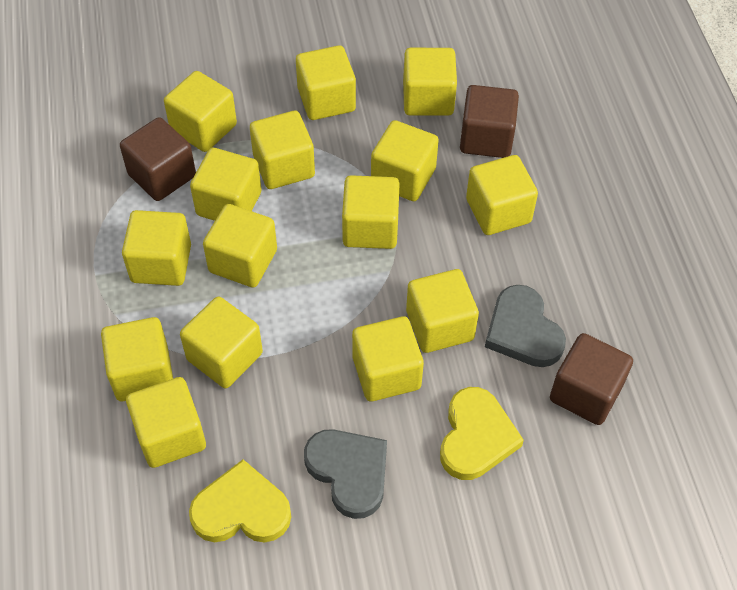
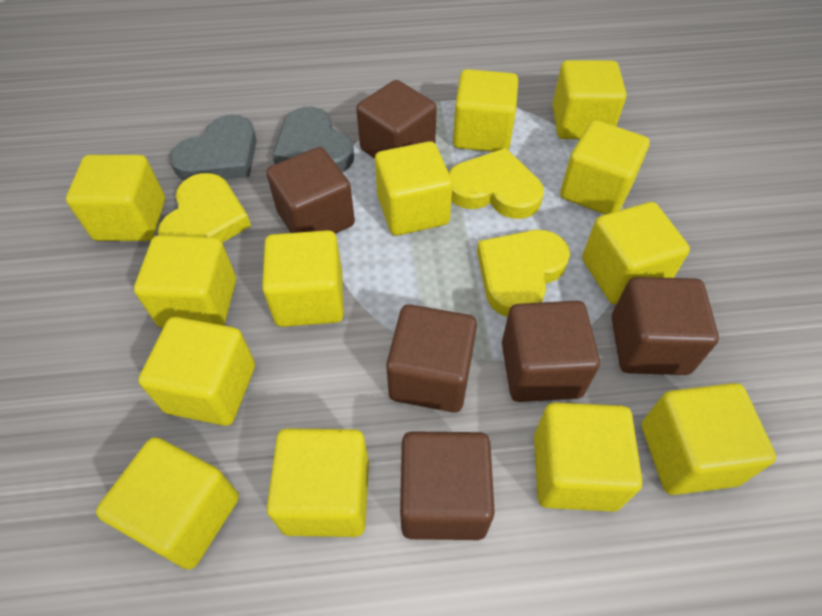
brown cube: [120,117,196,201] [460,85,519,158] [550,333,633,425] = 3 -> [266,147,355,234] [356,80,437,159] [386,304,477,413] [400,431,495,540] [502,301,600,402] [612,277,719,375] = 6
yellow cube: [101,317,173,401] [122,210,191,286] [126,377,206,468] [164,71,237,152] [180,297,263,388] [190,148,262,221] [203,204,277,288] [250,111,315,189] [296,45,356,120] [342,175,400,249] [352,316,424,402] [371,120,439,201] [403,48,457,116] [406,269,479,353] [466,155,538,235] = 15 -> [66,155,165,241] [96,437,239,570] [134,235,236,328] [138,317,255,426] [262,230,344,327] [267,428,369,537] [375,141,453,236] [453,69,518,152] [534,402,642,512] [552,60,626,139] [560,120,650,214] [582,202,690,304] [642,383,776,495] = 13
yellow heart: [189,460,291,543] [440,387,524,480] = 2 -> [158,173,251,243] [448,148,544,219] [477,230,570,317] = 3

